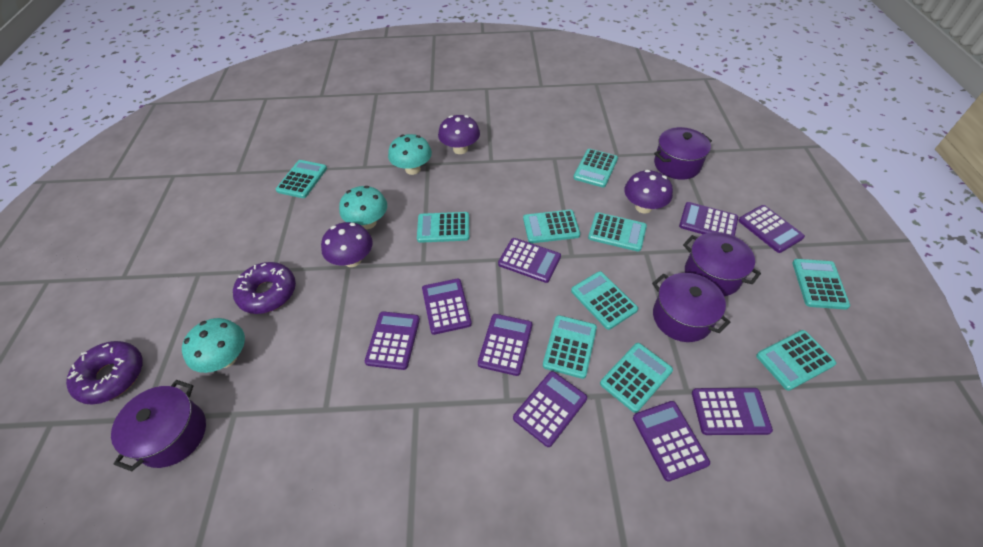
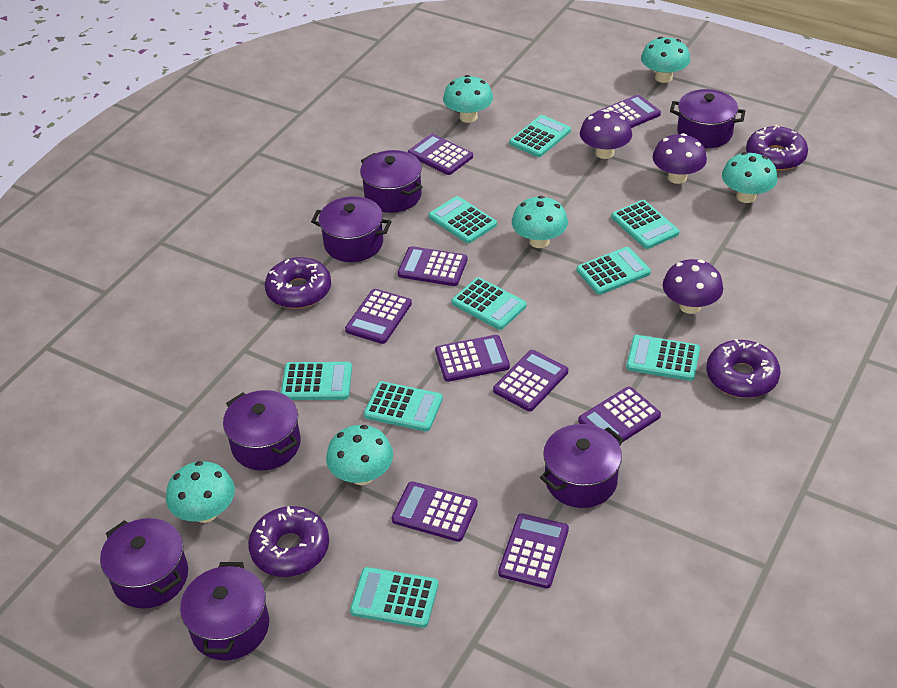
purple donut: [66,341,143,405] [233,262,296,314] = 2 -> [248,506,329,577] [265,257,331,309] [706,339,780,398] [746,125,808,171] = 4
purple pot: [111,380,206,471] [652,273,730,342] [654,127,712,180] [683,232,761,296] = 4 -> [100,518,188,609] [180,562,269,661] [223,390,301,470] [311,196,392,262] [360,150,422,213] [540,424,624,508] [670,89,745,148] = 7
turquoise calculator: [276,160,327,198] [417,212,469,243] [523,210,580,243] [543,315,597,379] [571,271,638,330] [573,149,618,187] [588,212,647,252] [600,343,673,413] [756,330,836,391] [792,259,850,310] = 10 -> [281,362,352,400] [350,567,438,628] [364,381,443,432] [429,196,497,244] [452,277,527,330] [509,115,571,157] [577,247,651,295] [611,200,679,249] [626,335,700,381] = 9
turquoise mushroom: [182,318,245,373] [339,186,387,229] [388,134,432,175] = 3 -> [166,461,235,523] [326,425,393,485] [443,75,493,123] [512,196,568,248] [641,37,690,83] [722,152,777,203] = 6

